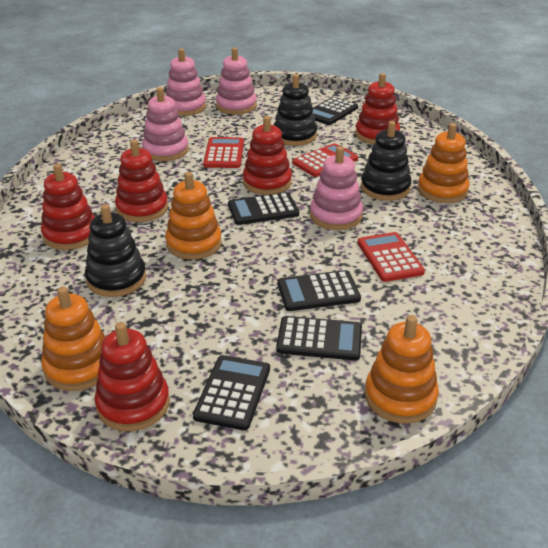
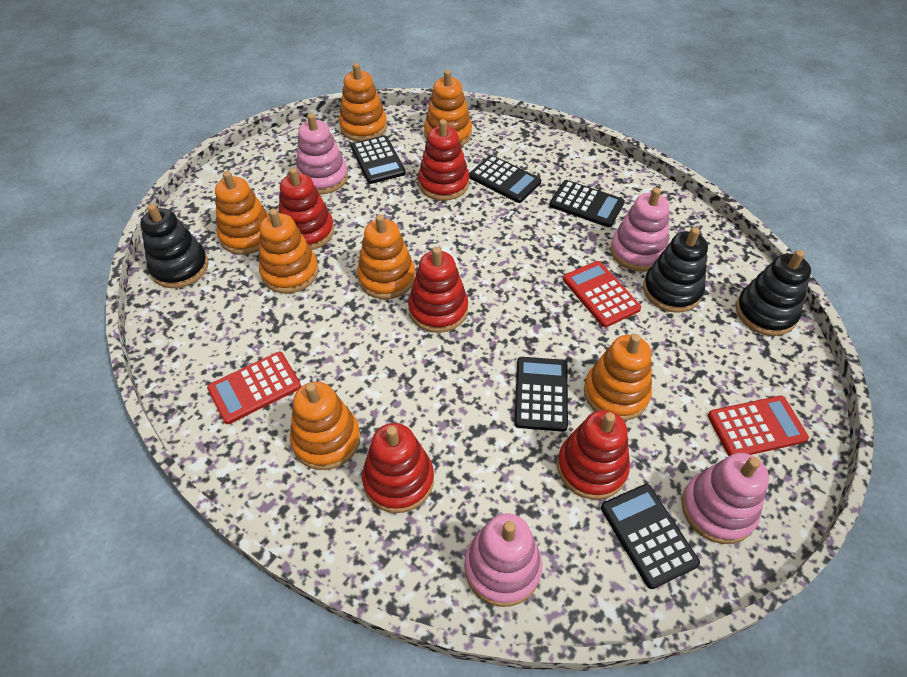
orange stacking toy: [42,286,105,391] [165,172,222,260] [365,315,439,424] [418,123,470,203] = 4 -> [215,171,269,255] [259,209,319,294] [290,382,361,470] [339,63,387,141] [357,214,415,299] [424,70,472,146] [584,334,652,421] = 7

